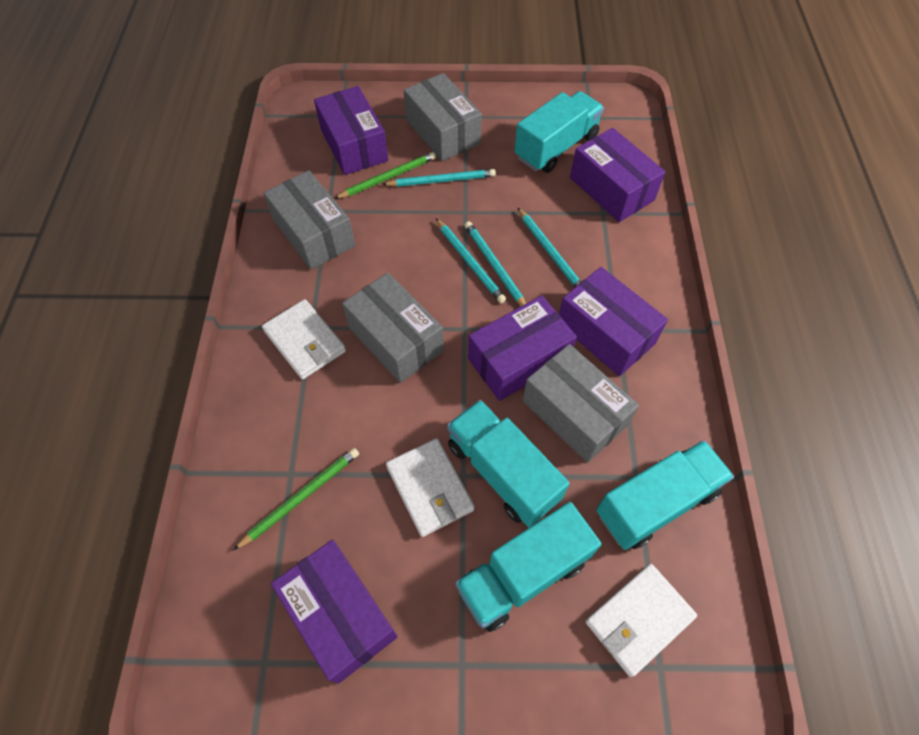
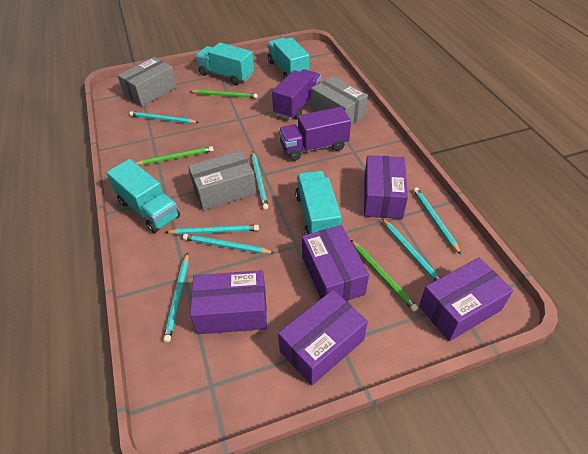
green pencil: [234,448,359,550] [334,152,436,199] = 2 -> [136,146,214,165] [190,90,258,98] [351,240,418,311] = 3
grey box: [264,170,355,270] [342,273,444,383] [404,73,482,161] [523,344,639,463] = 4 -> [118,57,177,107] [188,150,256,211] [311,76,368,125] = 3
purple truck: none = 0 -> [272,69,321,120] [279,107,351,161] = 2
turquoise pencil: [382,169,496,187] [436,219,506,303] [465,221,526,306] [518,208,581,287] = 4 -> [130,111,199,124] [163,253,189,342] [166,225,259,235] [183,234,274,254] [252,151,268,210] [382,218,441,281] [413,187,461,255] = 7
white wallet: [262,299,346,379] [386,438,475,537] [586,564,697,677] = 3 -> none = 0

